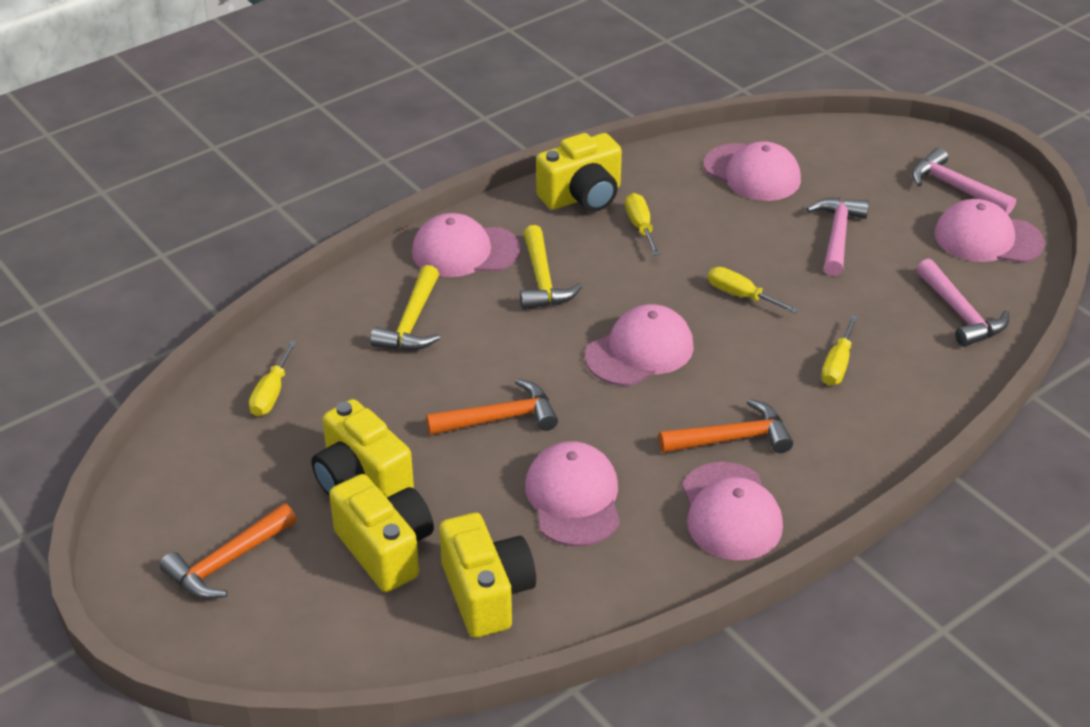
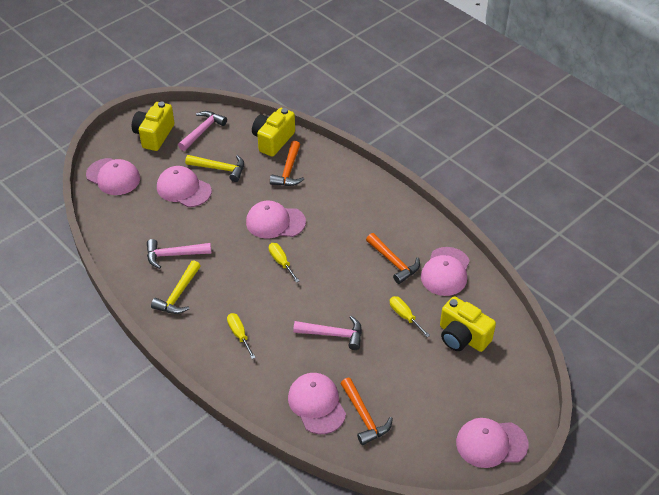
yellow camera: [311,399,414,498] [329,474,434,592] [439,513,536,638] [536,133,622,212] = 4 -> [132,101,175,151] [252,108,295,157] [440,296,496,352] = 3
yellow screwdriver: [249,341,297,416] [625,193,660,256] [708,267,799,313] [821,315,858,386] = 4 -> [227,313,256,359] [269,243,299,283] [390,296,430,337] = 3

